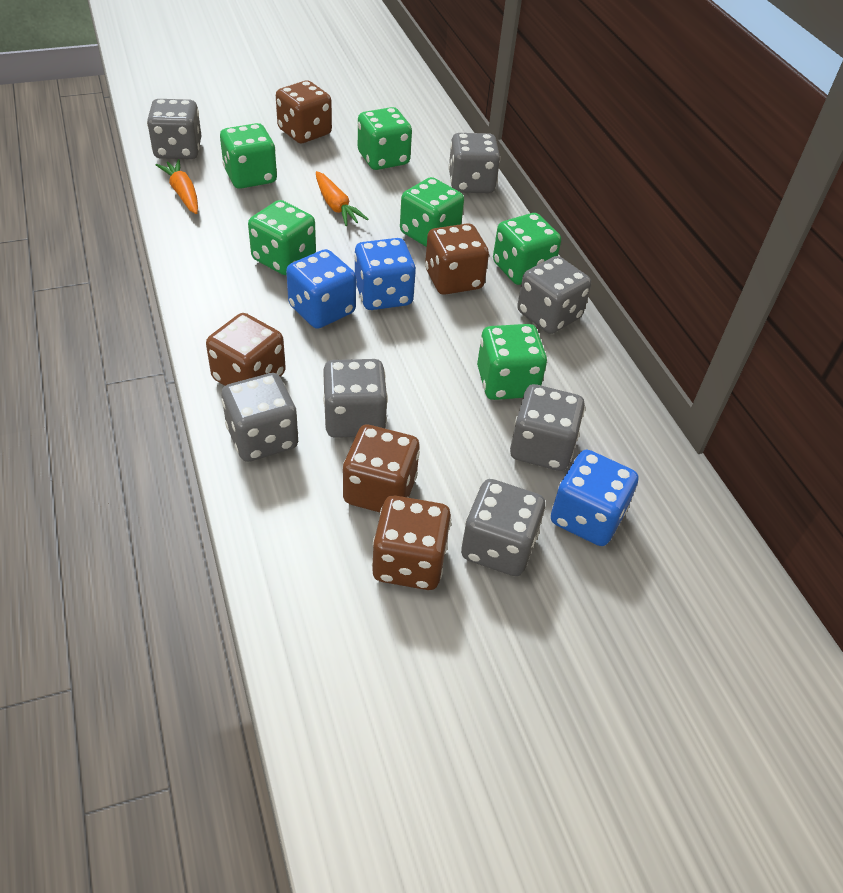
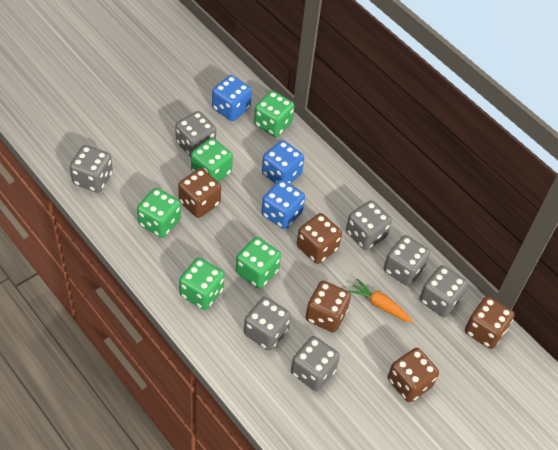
green dice: [220,123,277,189] [248,200,316,275] [358,107,412,170] [400,177,464,247] [477,324,547,400] [493,213,561,285] = 6 -> [137,188,181,238] [179,258,224,310] [191,138,233,182] [236,237,281,289] [254,91,294,137] = 5
orange carrot: [156,159,198,214] [316,171,368,226] = 2 -> [348,279,413,322] = 1

